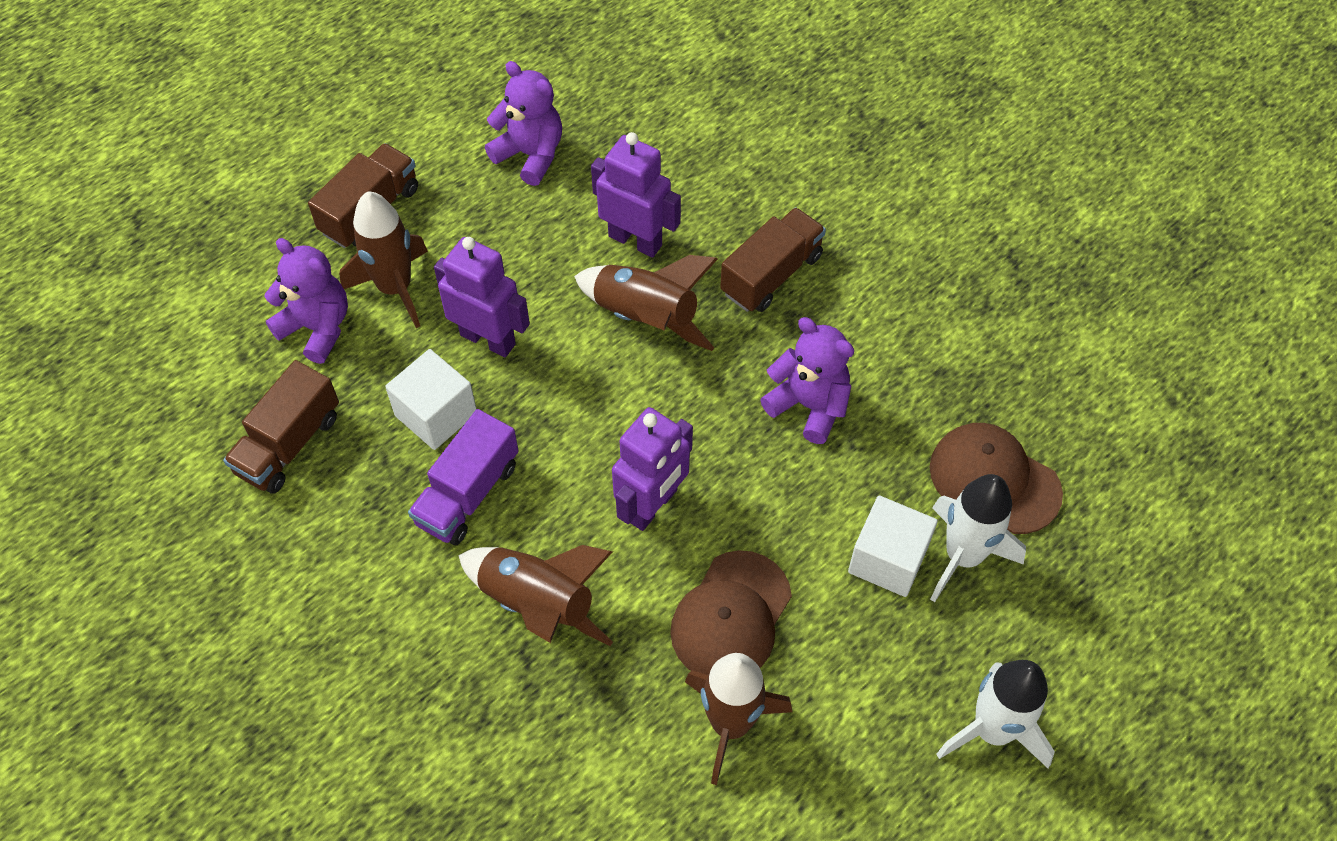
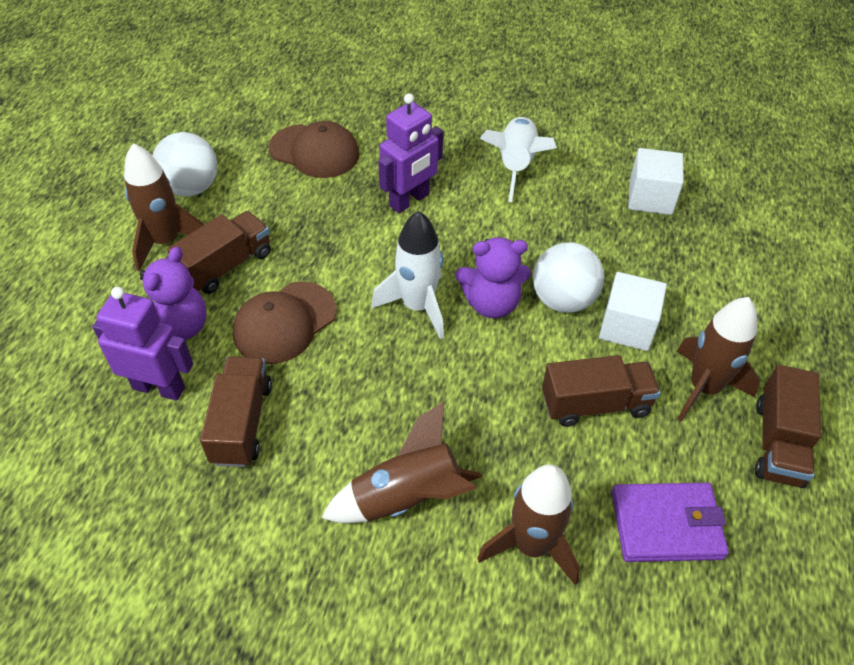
brown truck: [223,360,339,494] [308,143,418,248] [720,207,826,312] = 3 -> [167,211,271,294] [200,356,272,467] [542,355,661,427] [755,365,821,488] = 4
purple robot: [434,237,530,358] [591,132,681,258] [612,407,693,531] = 3 -> [93,287,193,401] [378,93,443,213] = 2
purple teddy bear: [265,238,348,364] [485,61,562,186] [760,317,854,444] = 3 -> [140,247,207,340] [455,237,531,319] = 2
purple truck: [408,409,518,545] = 1 -> none = 0
purple wallet: none = 0 -> [612,483,729,562] = 1
white ball: none = 0 -> [153,132,217,197] [533,242,604,313] = 2

